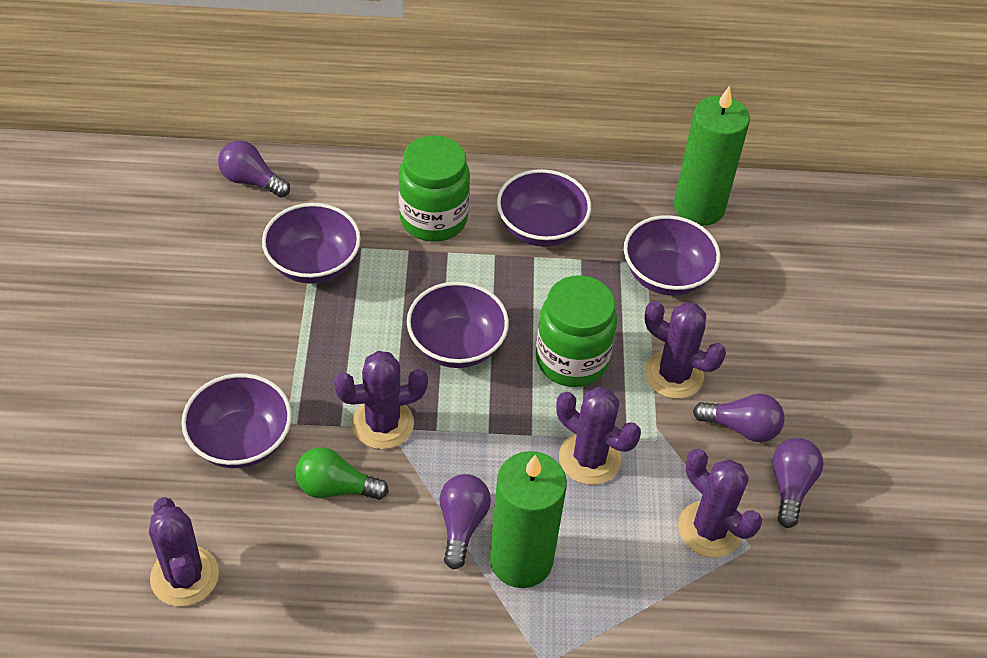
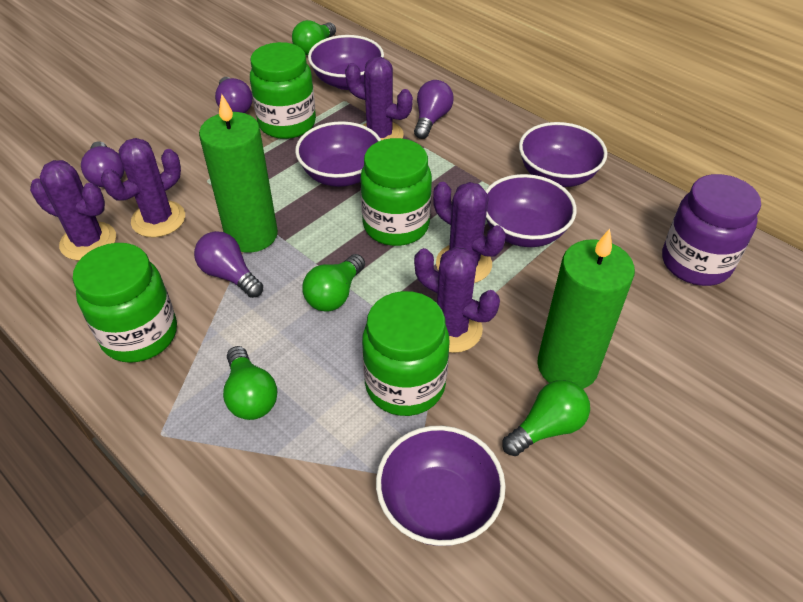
green jar: [398,135,470,242] [536,275,617,387] = 2 -> [73,243,177,363] [250,42,316,139] [360,138,432,246] [362,291,450,416] = 4
green light bulb: [295,447,389,500] = 1 -> [223,346,277,420] [292,20,336,55] [302,254,365,312] [502,380,590,456] = 4
purple jar: none = 0 -> [662,174,761,286] = 1

